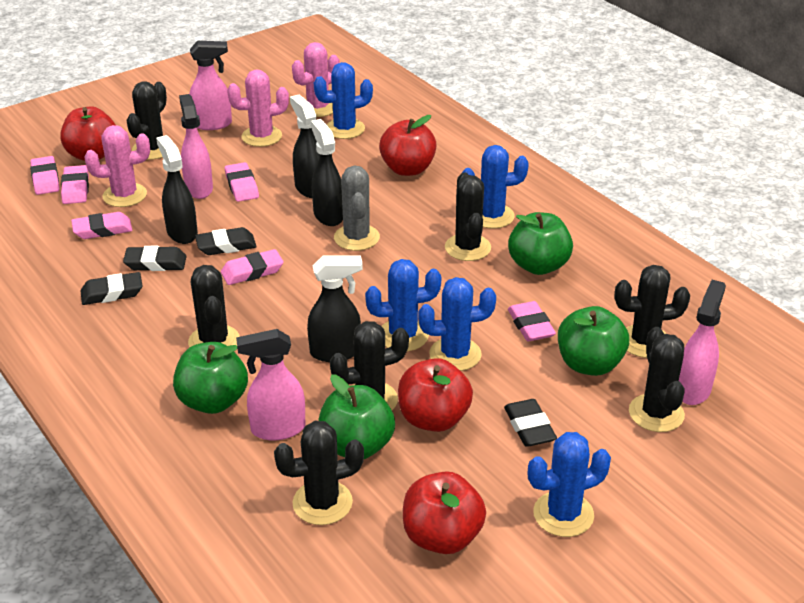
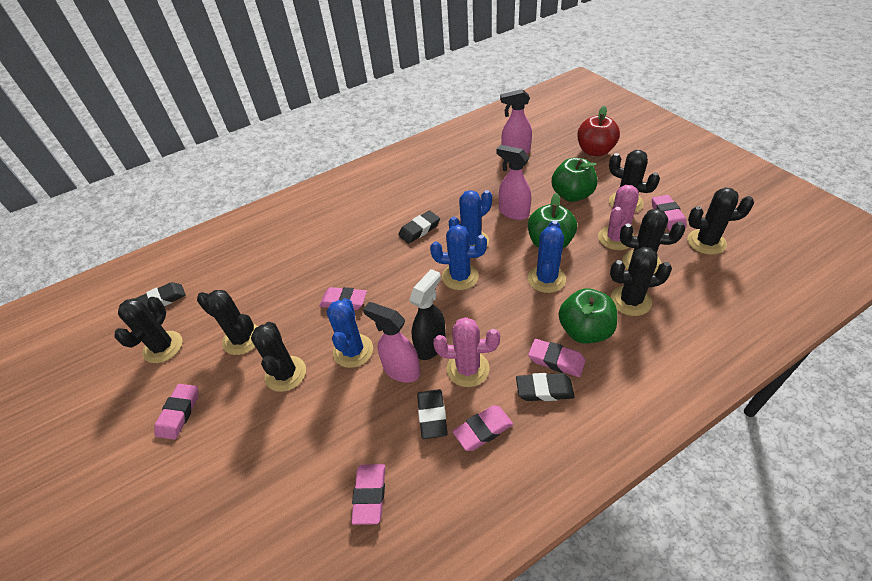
black spray bottle: [156,135,198,244] [290,95,320,198] [307,255,363,362] [311,119,343,226] = 4 -> [409,269,446,360] = 1
blue cactus: [314,62,373,139] [365,259,441,351] [418,277,496,371] [462,145,529,229] [528,432,611,537] = 5 -> [327,298,373,368] [430,225,487,290] [449,190,492,246] [528,220,566,293] = 4
green apple: [173,342,248,414] [318,374,395,459] [508,212,573,275] [558,306,629,376] = 4 -> [528,193,577,248] [552,158,598,202] [559,288,617,344] = 3
grey cactus: [334,165,380,251] = 1 -> none = 0
pink cactus: [84,125,150,207] [227,70,289,147] [292,42,340,117] = 3 -> [433,317,500,387] [598,185,639,250] = 2
pink spray bottle: [179,94,213,199] [189,41,232,130] [236,329,305,440] [679,280,726,405] = 4 -> [363,302,420,383] [497,145,531,220] [500,89,532,154] = 3
red apple: [60,106,116,161] [379,115,437,176] [398,358,473,432] [403,471,486,554] = 4 -> [577,106,620,156] = 1

